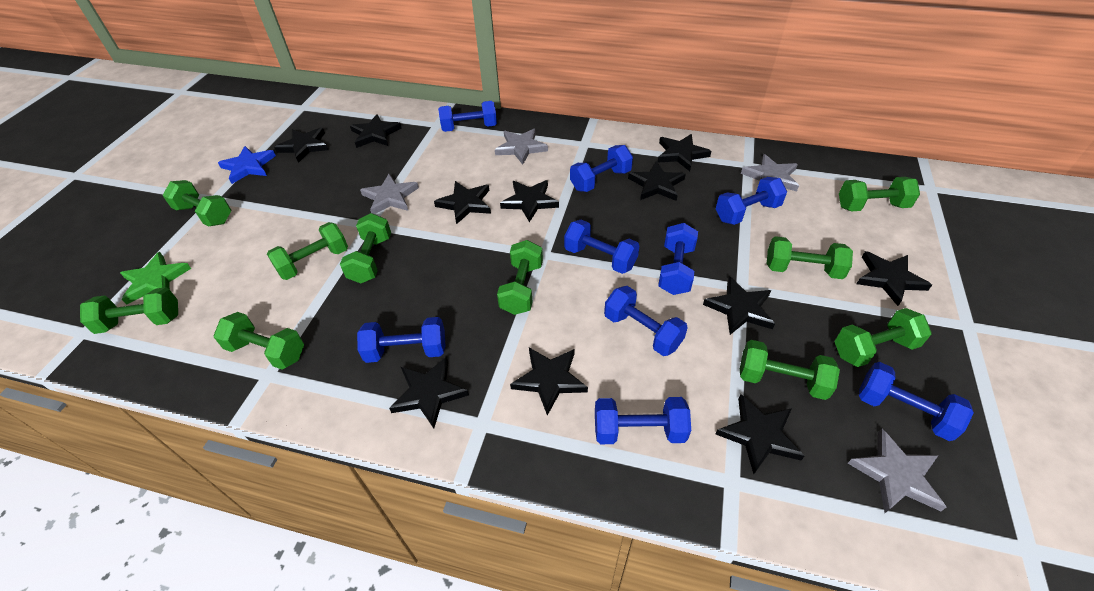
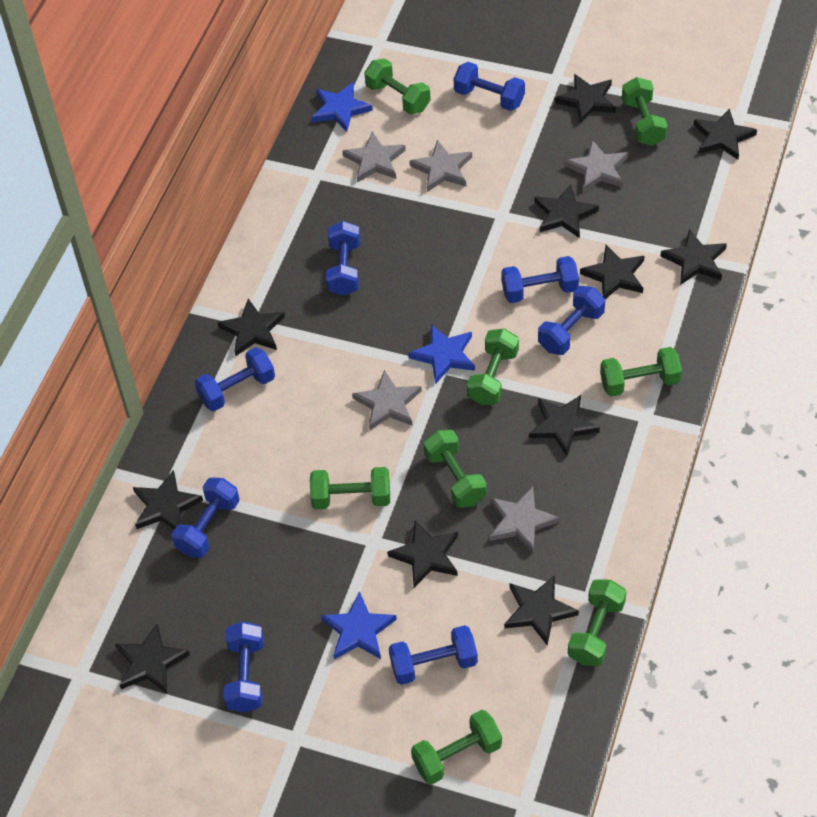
blue dumbbell: [357,317,445,363] [438,101,497,132] [564,220,640,274] [570,145,633,192] [595,397,691,444] [604,286,688,356] [658,223,698,295] [716,177,787,225] [859,362,974,441] = 9 -> [171,477,240,558] [195,347,275,411] [223,622,264,713] [326,221,360,296] [389,625,478,685] [454,62,525,111] [501,256,579,303] [538,286,605,355] = 8
blue star: [218,146,276,184] = 1 -> [312,82,373,132] [321,591,397,659] [408,325,475,384] = 3
green dumbbell: [80,287,178,334] [162,180,231,226] [214,312,304,370] [267,222,348,280] [340,213,391,283] [497,240,543,315] [740,340,840,400] [767,236,853,279] [834,308,932,367] [839,177,920,211] = 10 -> [310,467,390,509] [364,58,431,115] [411,710,502,785] [423,430,487,508] [467,328,519,405] [568,579,627,666] [600,347,682,397] [622,77,668,146] = 8
green star: [120,252,191,305] = 1 -> none = 0
grey star: [360,174,419,214] [495,129,548,165] [741,154,799,191] [848,429,947,513] = 4 -> [342,131,406,183] [352,370,422,431] [409,140,472,192] [490,487,560,553] [565,140,628,192] = 5

